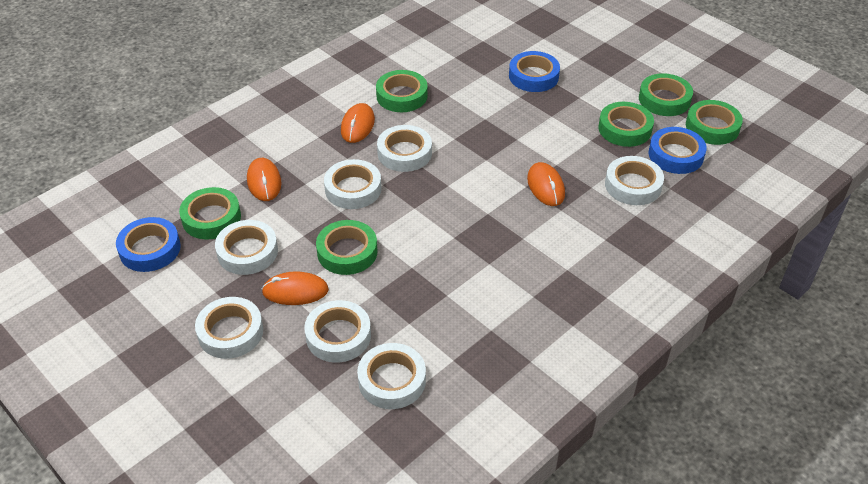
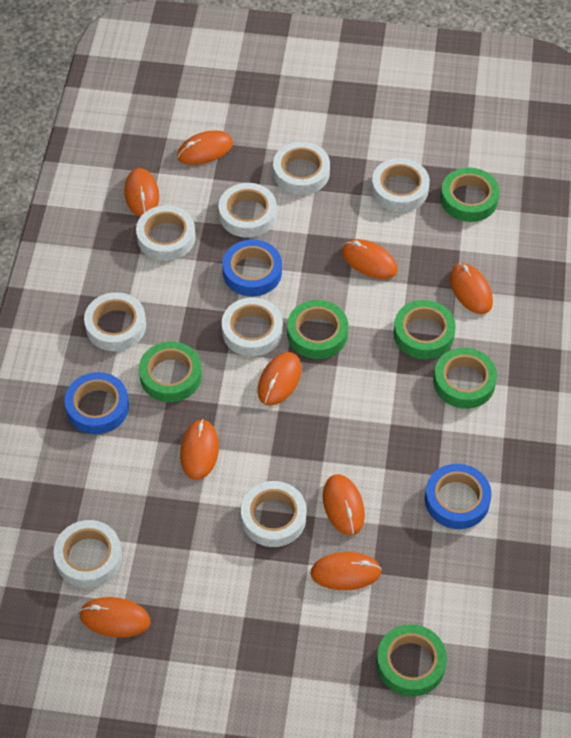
orange mouse: [247,158,281,201] [262,271,329,305] [341,103,375,143] [527,162,565,206] = 4 -> [79,597,150,638] [124,168,159,217] [177,131,233,165] [180,419,219,480] [258,352,302,406] [310,552,382,590] [323,474,365,535] [342,239,398,279] [450,263,493,314] = 9
white tape: [195,297,263,359] [215,220,278,275] [304,300,371,363] [324,159,382,209] [357,343,426,409] [377,125,432,172] [605,156,664,205] = 7 -> [54,520,122,588] [84,292,146,351] [136,205,195,261] [219,183,277,238] [222,297,283,357] [241,481,307,547] [273,142,330,195] [371,158,430,212] = 8

